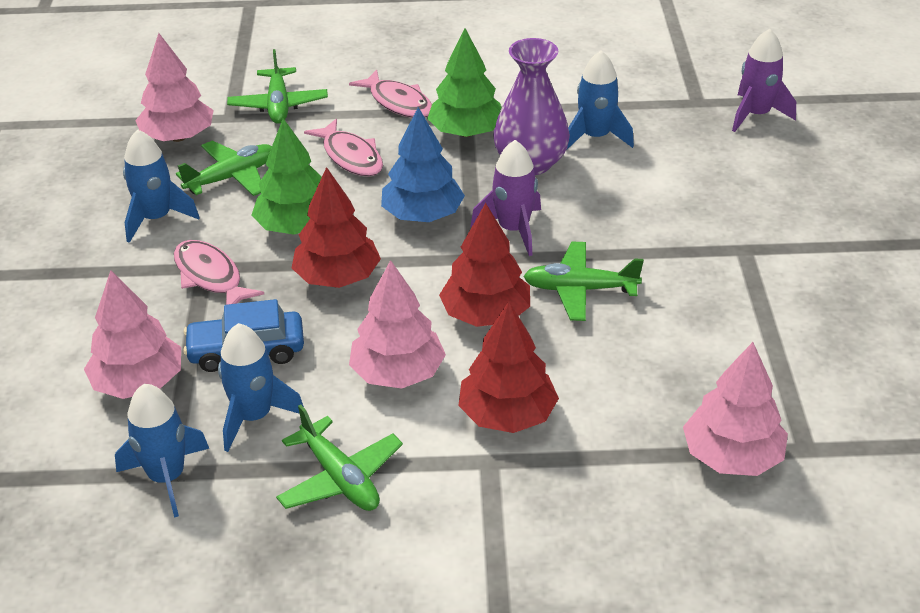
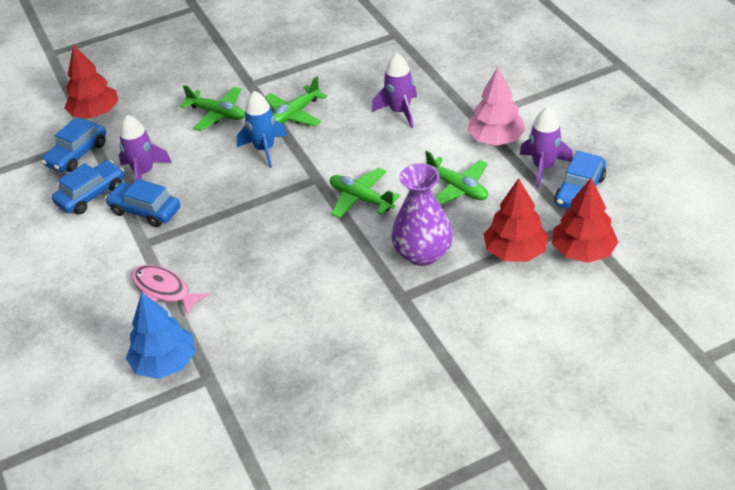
blue car: [183,299,304,372] = 1 -> [41,118,106,172] [52,160,124,214] [105,179,180,227] [554,151,606,209] = 4
blue rocket: [115,384,209,517] [123,129,200,243] [218,323,304,452] [567,50,634,149] = 4 -> [237,91,287,168] = 1
green tree: [251,118,322,235] [427,28,502,137] = 2 -> none = 0
pink fish: [174,240,264,305] [304,119,383,176] [349,70,432,118] = 3 -> [132,265,209,316] = 1
pink tree: [84,270,181,399] [135,33,213,142] [349,260,446,389] [683,342,788,476] = 4 -> [467,67,526,146] = 1
purple rocket: [471,140,541,256] [732,29,796,132] = 2 -> [119,115,172,181] [372,53,417,128] [519,107,573,188] = 3

